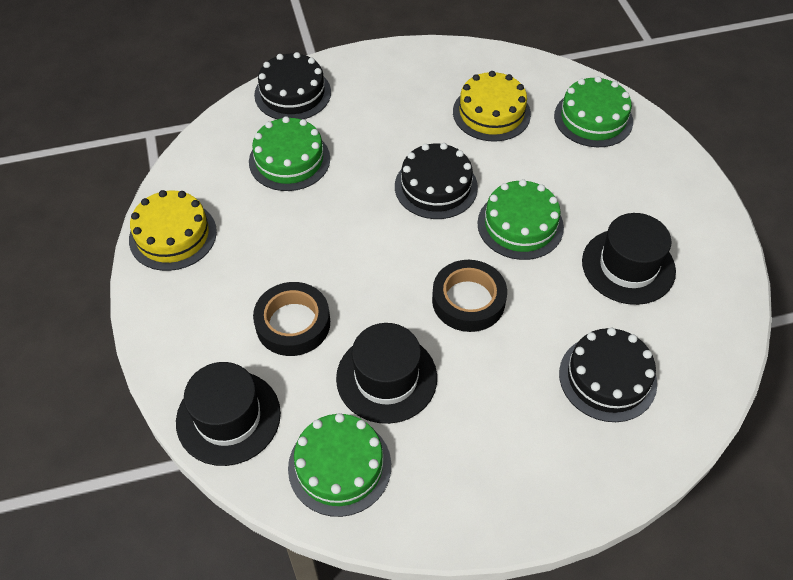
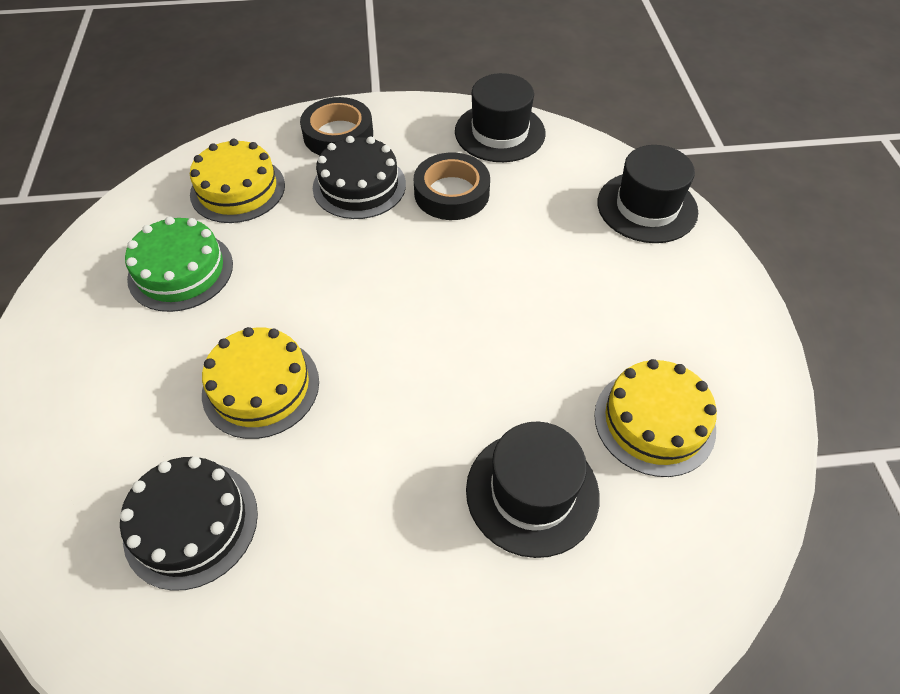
black cake: [254,52,331,119] [395,143,478,219] [559,328,657,422] = 3 -> [120,457,258,591] [313,136,406,219] = 2
green cake: [249,116,330,191] [288,413,391,517] [477,179,564,260] [554,76,633,147] = 4 -> [125,217,233,312] = 1
yellow cake: [129,190,217,271] [453,71,531,142] = 2 -> [190,138,285,223] [202,327,319,439] [594,359,717,477] = 3

